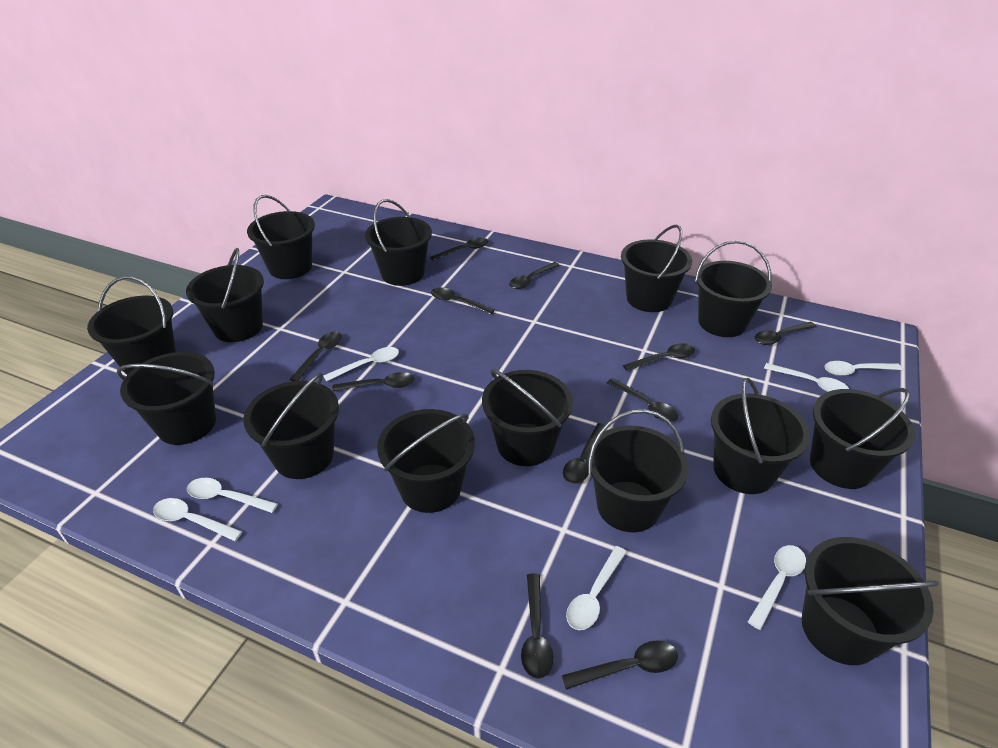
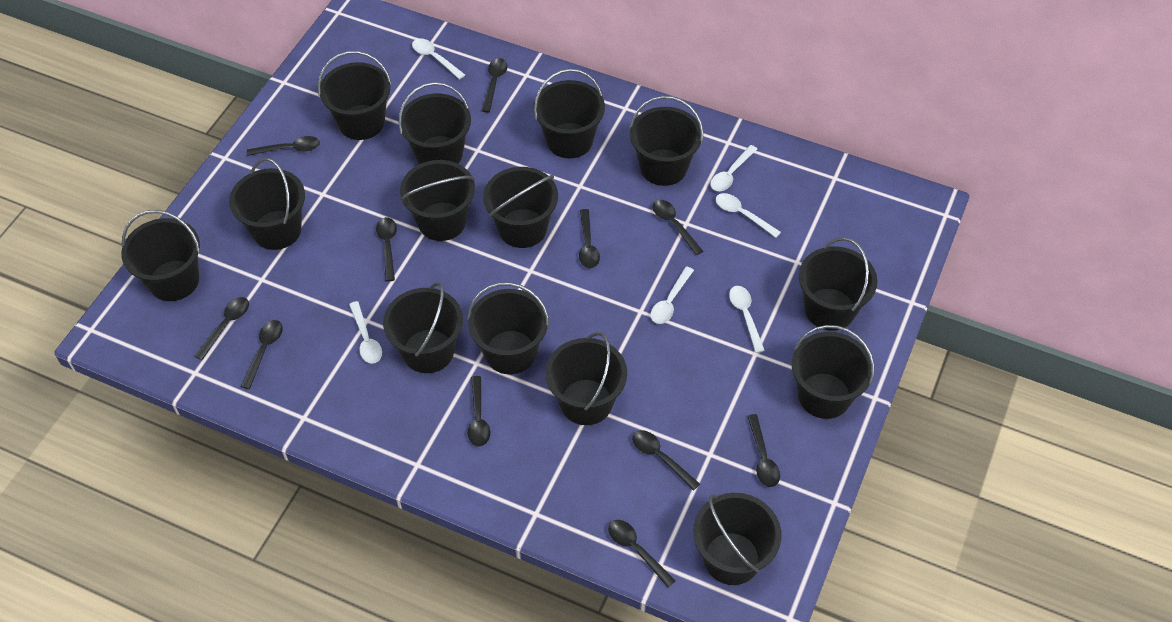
white spoon: [153,498,242,541] [187,478,278,513] [323,347,399,382] [566,546,627,630] [748,545,806,630] [764,363,849,392] [824,361,902,376] = 7 -> [349,301,382,364] [412,38,465,79] [650,266,694,324] [710,145,757,191] [716,193,781,238] [729,286,765,353] = 6

